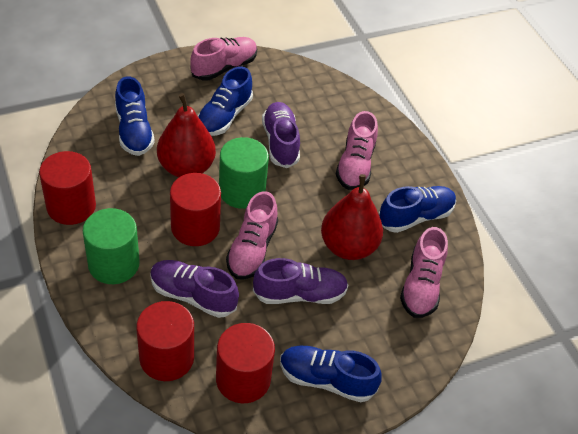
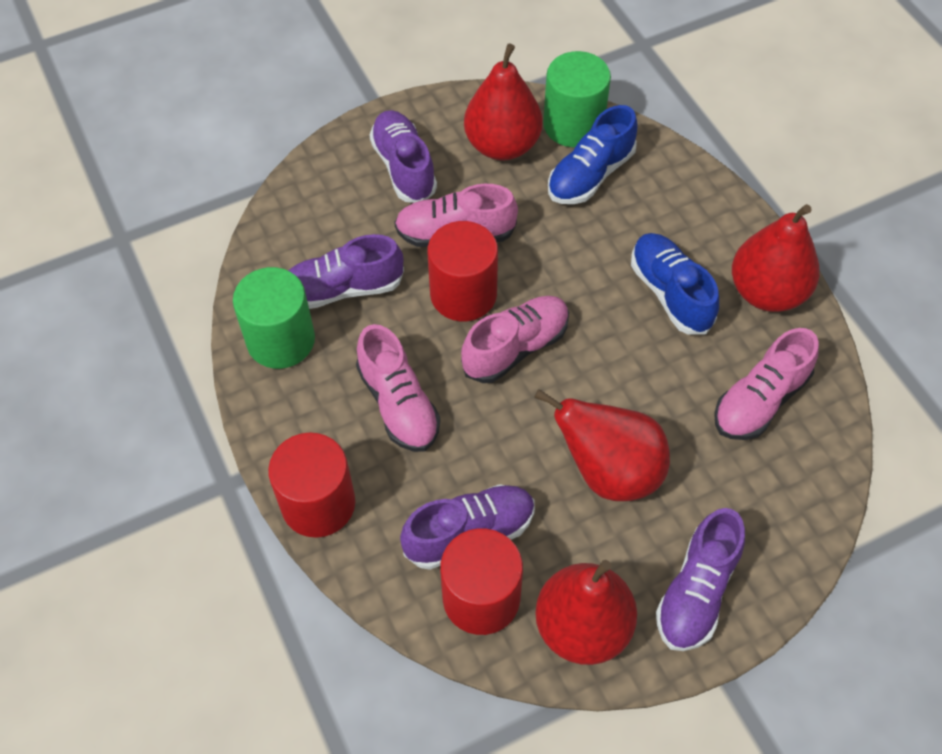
blue shoe: [115,76,155,156] [197,67,253,136] [280,345,382,402] [379,186,456,233] = 4 -> [548,105,638,204] [631,233,719,335] = 2
purple shoe: [150,260,239,318] [253,258,348,304] [262,102,300,168] = 3 -> [288,234,404,309] [370,110,437,203] [400,484,535,570] [656,508,745,651] = 4
red cylinder: [39,151,96,225] [136,301,194,381] [170,173,221,246] [216,323,275,403] = 4 -> [268,433,355,538] [427,221,498,321] [440,528,523,635] = 3
red pear: [157,93,216,177] [321,174,383,260] = 2 -> [464,43,543,160] [534,389,670,501] [535,560,637,665] [732,204,820,312] = 4

